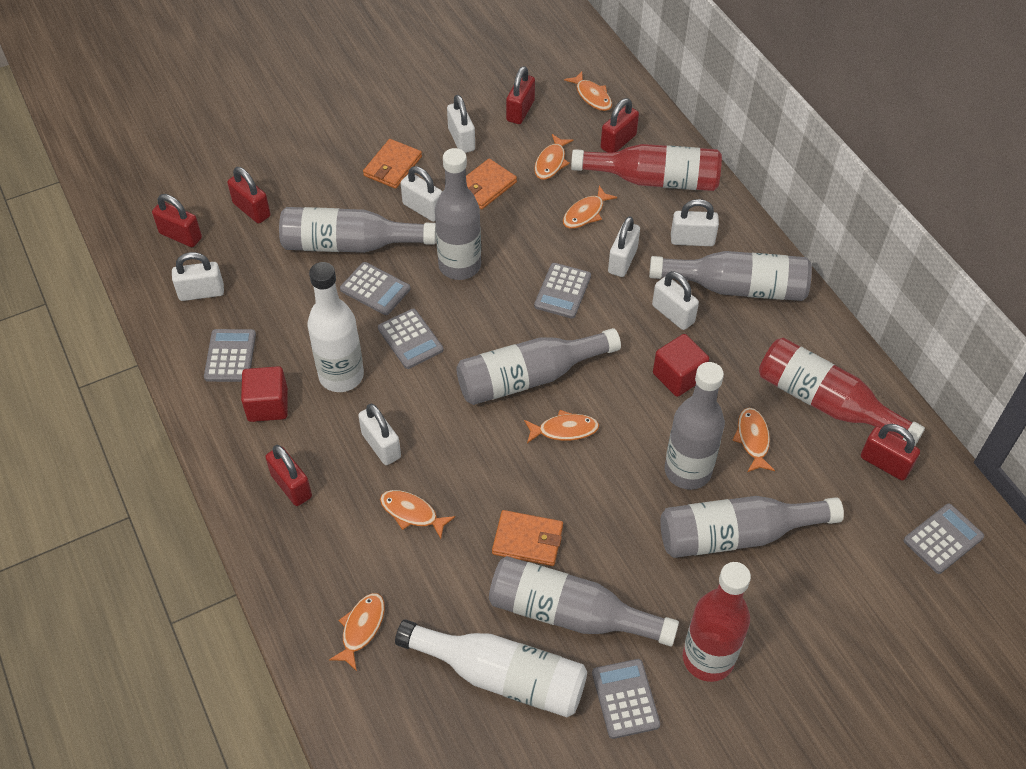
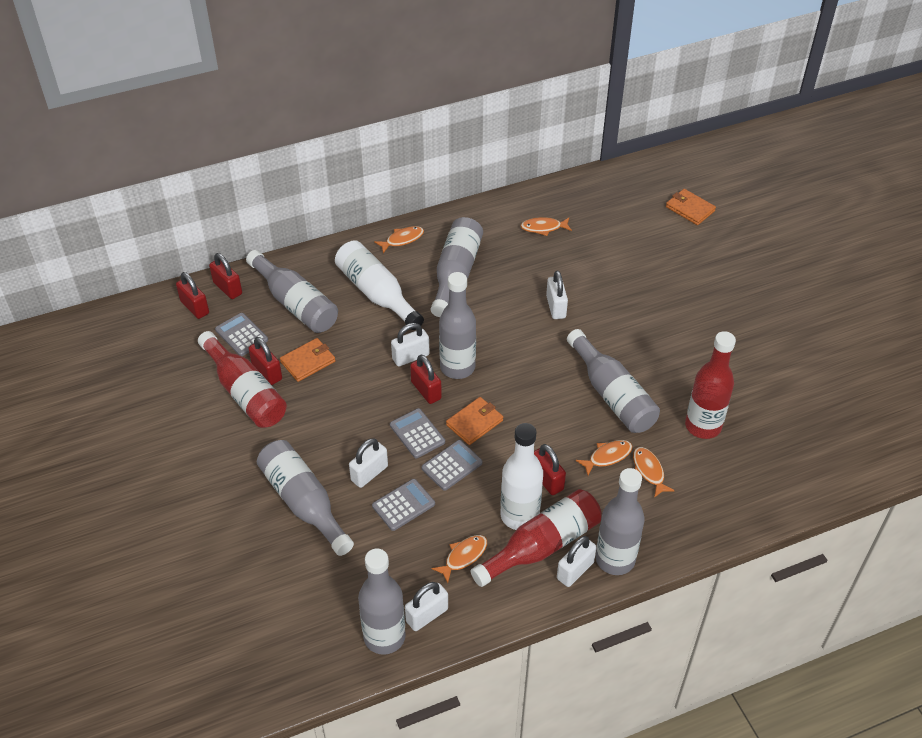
grey calculator: [204,329,256,382] [340,262,411,315] [378,309,444,369] [534,263,591,318] [592,659,660,739] [904,504,984,574] = 6 -> [215,313,268,356] [372,479,435,531] [390,408,445,458] [421,440,483,491] = 4
orange fish: [329,593,385,671] [380,490,455,539] [524,410,599,443] [534,134,573,180] [563,186,617,229] [564,71,612,111] [732,408,775,472] = 7 -> [374,226,424,253] [431,535,487,583] [521,217,572,236] [576,440,633,475] [633,447,675,498] = 5
red cube: [241,366,288,422] [653,334,709,397] = 2 -> none = 0
red padlock: [152,194,202,247] [227,167,271,224] [265,445,312,506] [506,66,535,124] [601,98,639,153] [861,424,920,481] = 6 -> [176,272,209,319] [209,253,242,299] [249,337,282,385] [410,355,442,404] [534,444,566,495] = 5
white padlock: [172,252,224,301] [358,404,401,465] [401,166,442,222] [447,95,475,153] [608,216,640,277] [652,271,699,330] [671,199,719,246] = 7 -> [349,438,388,488] [391,323,430,367] [405,582,448,631] [546,270,568,319] [557,536,597,587] = 5

